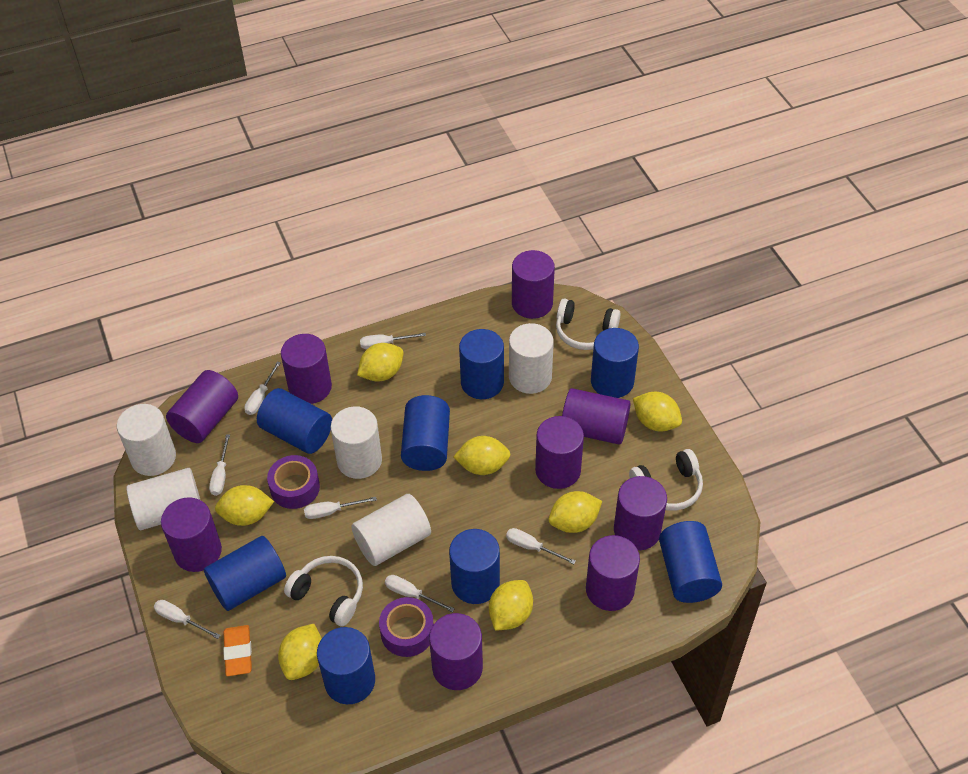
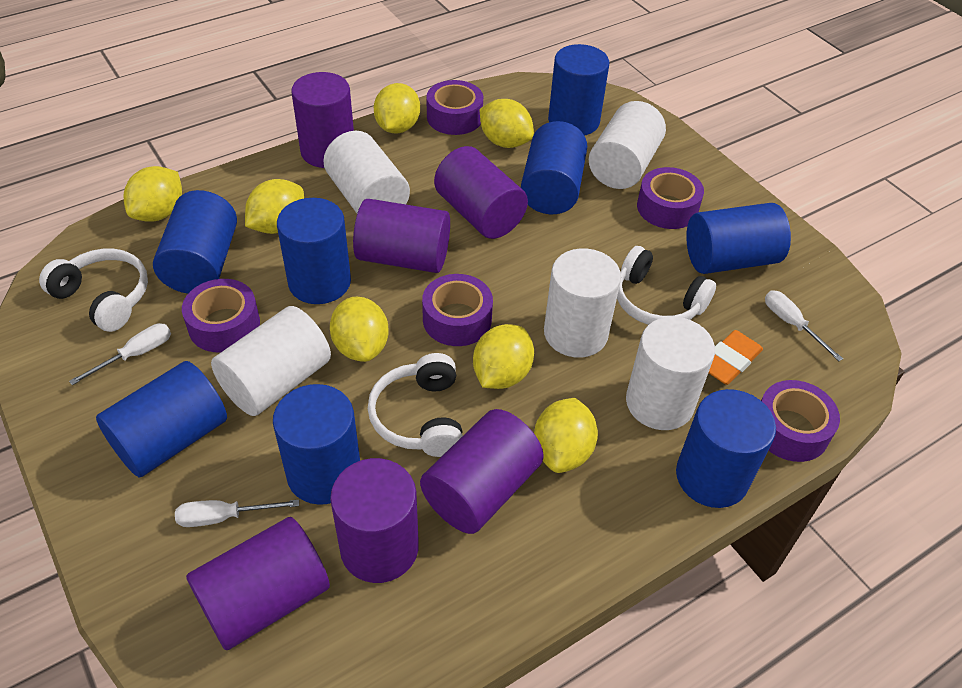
purple cylinder: [161,497,222,572] [166,370,238,443] [281,334,332,404] [429,613,483,690] [512,250,555,319] [535,416,584,489] [562,388,631,445] [586,535,640,611] [614,476,667,550] = 9 -> [186,517,330,650] [291,72,354,168] [330,458,419,583] [353,199,450,273] [420,409,544,534] [434,146,528,239] = 6
purple tape: [267,455,320,509] [379,597,434,657] = 2 -> [182,279,260,353] [422,274,493,346] [426,80,483,135] [637,167,704,229] [761,380,840,462] = 5
white screwdriver: [154,600,221,639] [209,434,230,496] [244,362,281,415] [304,497,377,519] [360,333,426,349] [385,575,455,612] [506,528,576,564] = 7 -> [69,323,171,385] [175,499,299,527] [765,290,843,361] = 3

